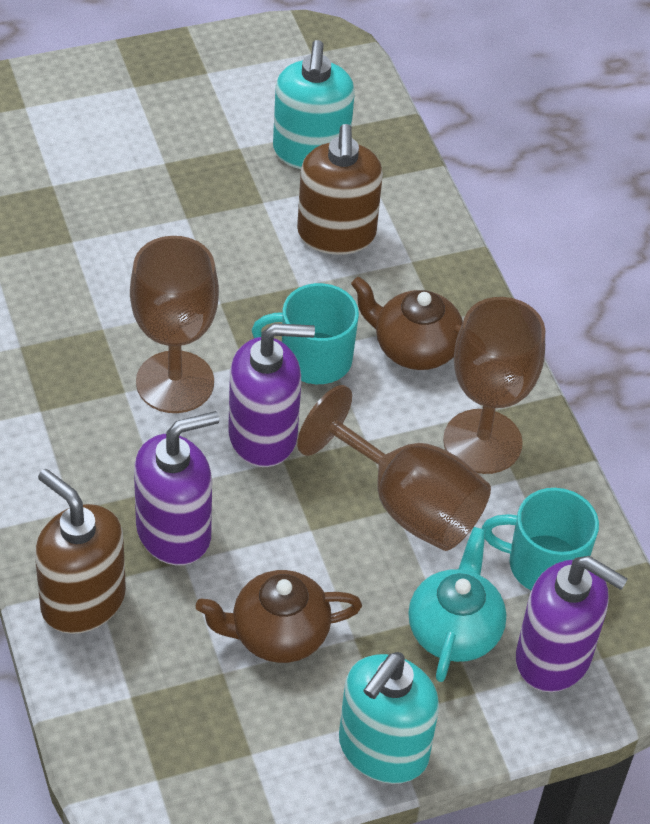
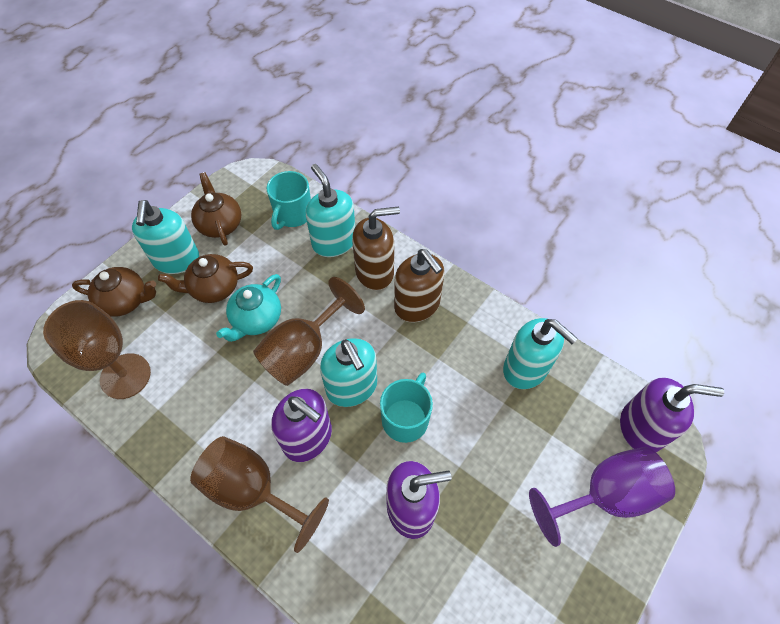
brown teapot: [196,570,362,663] [351,277,463,370] = 2 -> [72,267,156,317] [158,254,253,303] [191,172,242,246] = 3
purple goblet: none = 0 -> [529,447,675,547] = 1
turquoise soap dispenser: [273,40,355,169] [339,652,439,784] = 2 -> [132,200,199,274] [306,164,355,257] [320,338,377,407] [503,318,578,389] = 4

